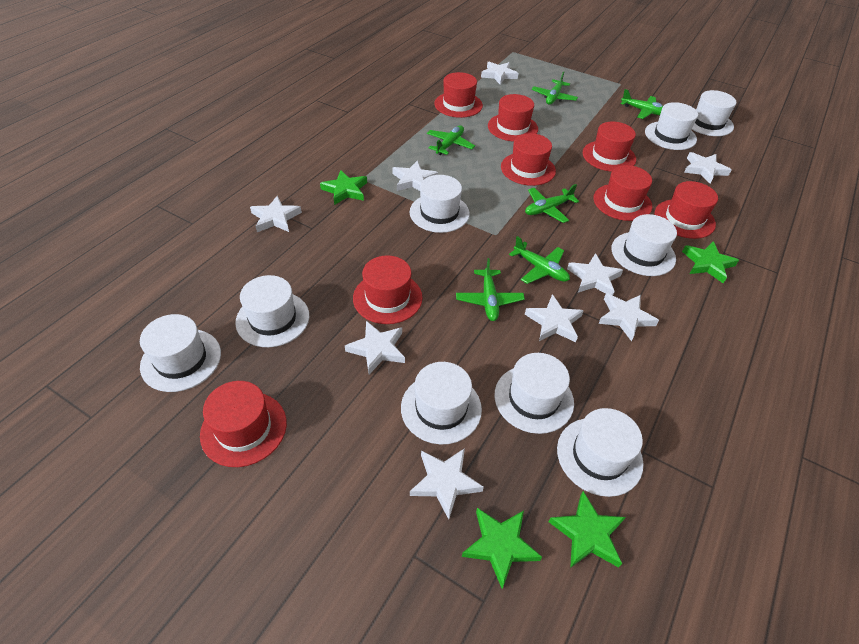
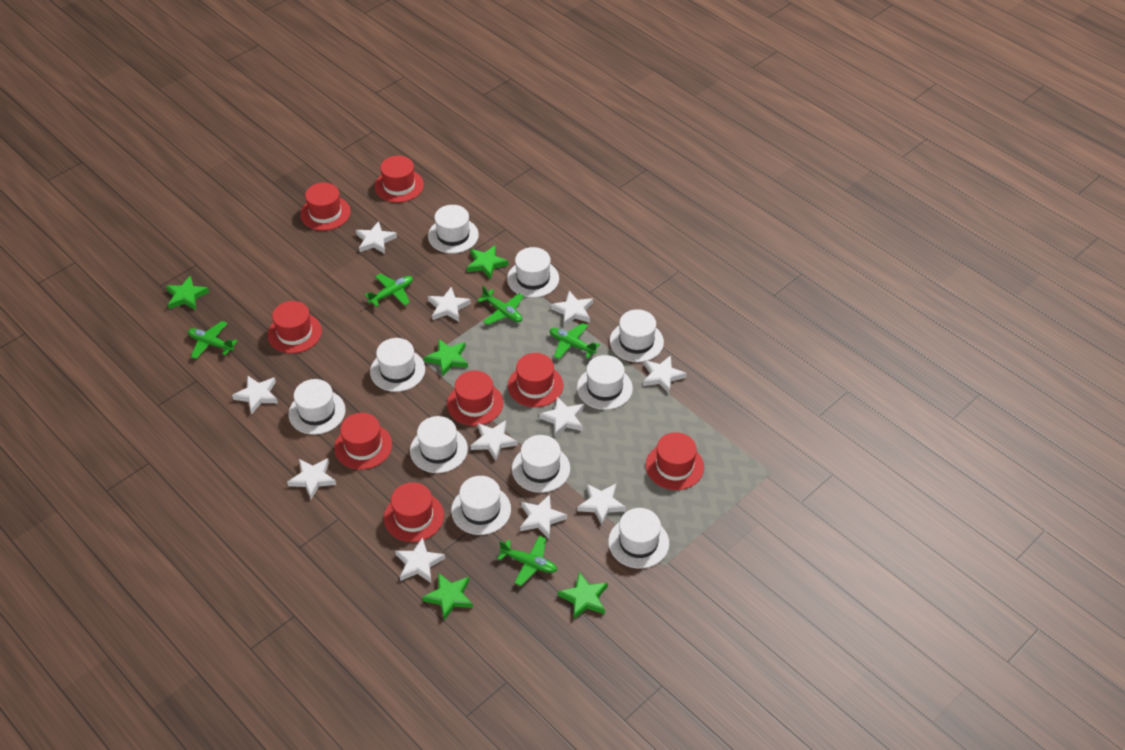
green plane: [427,125,475,155] [456,258,525,321] [509,236,570,284] [525,184,579,223] [532,71,578,105] [621,89,663,119] = 6 -> [188,321,238,359] [365,273,413,307] [477,286,524,325] [497,536,557,586] [550,323,600,359] = 5
green star: [320,170,367,205] [462,508,542,588] [549,491,626,568] [682,241,739,283] = 4 -> [166,275,209,310] [422,573,473,620] [424,339,468,377] [467,245,508,279] [558,572,608,619] = 5
white hat: [140,314,221,392] [235,275,309,347] [401,362,482,444] [410,175,470,233] [494,353,574,434] [557,408,643,497] [611,214,677,276] [645,102,698,150] [692,90,736,136] = 9 -> [288,379,345,435] [370,338,425,392] [410,416,468,473] [428,205,479,253] [451,476,511,535] [507,247,559,298] [512,435,570,493] [577,355,633,410] [608,508,669,569] [610,309,664,362] = 10
white star: [250,195,302,232] [345,321,405,374] [392,160,438,191] [410,448,484,519] [481,62,519,84] [525,294,584,342] [567,253,623,295] [598,293,659,341] [684,152,731,183] = 9 -> [232,375,278,415] [287,458,336,499] [356,221,397,254] [395,537,445,583] [428,287,471,322] [471,420,518,461] [520,494,567,539] [539,397,584,437] [551,291,593,326] [577,483,626,525] [643,355,687,394] = 11

